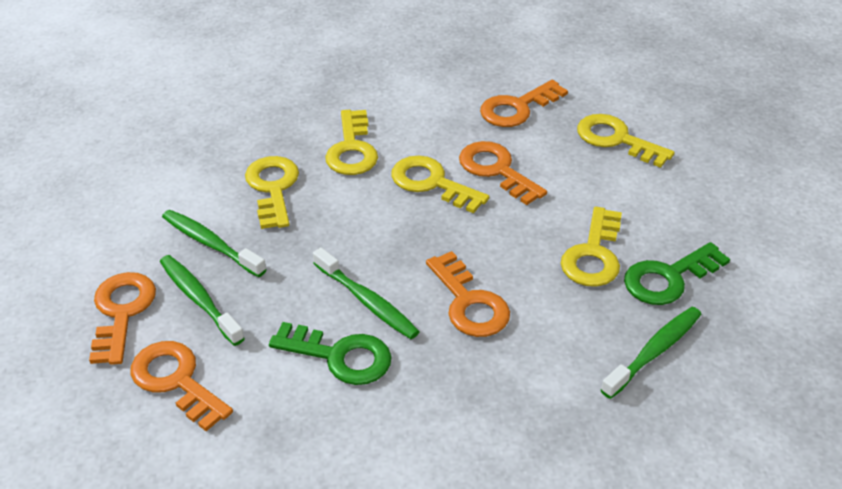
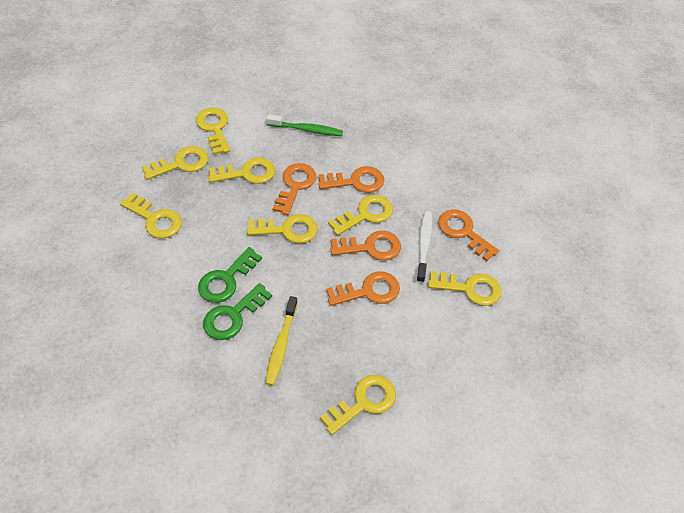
green toothbrush: [160,255,245,346] [162,210,267,277] [313,247,420,339] [601,307,702,399] = 4 -> [266,114,343,136] = 1
white toothbrush: none = 0 -> [416,211,433,283] = 1
yellow key: [245,156,299,229] [325,110,378,175] [391,155,489,213] [561,207,622,287] [577,114,675,168] = 5 -> [120,193,182,239] [142,146,208,180] [196,107,231,155] [209,157,275,184] [247,214,318,244] [320,375,396,435] [328,195,393,236] [428,271,502,306] = 8
yellow toothbrush: none = 0 -> [265,296,298,386] = 1

